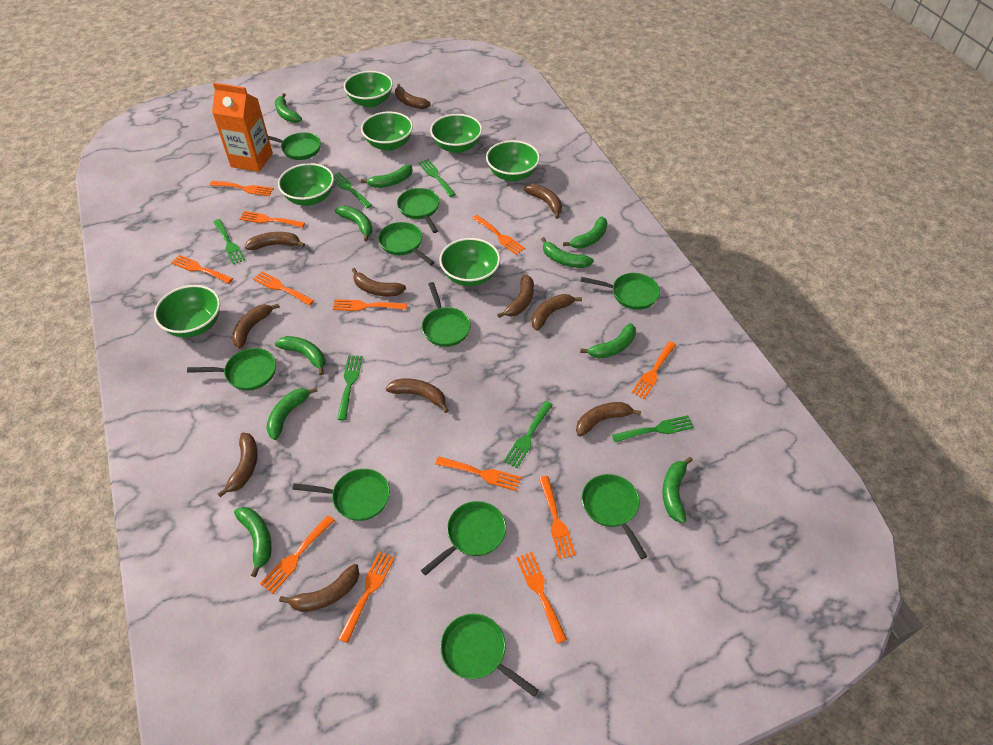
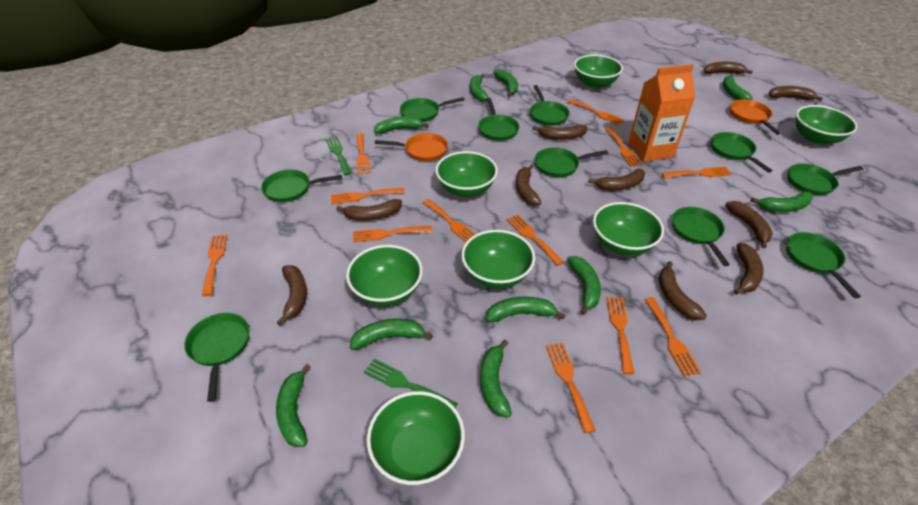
brown banana: [218,433,258,497] [232,304,280,349] [245,232,305,250] [279,564,359,612] [352,268,406,296] [386,379,449,413] [395,84,431,109] [497,275,534,318] [524,184,562,219] [532,294,582,331] [576,402,641,437] = 11 -> [277,265,307,326] [336,199,402,221] [516,164,541,206] [532,124,587,140] [588,169,645,191] [659,261,707,321] [704,62,753,74] [725,201,773,248] [734,243,763,295] [769,86,823,101] = 10
green fork: [214,219,245,265] [333,172,372,208] [337,355,362,420] [418,159,456,197] [504,401,553,468] [612,415,694,442] = 6 -> [325,136,352,175] [364,359,458,408] = 2
orange pan: none = 0 -> [375,133,448,161] [730,99,781,135] = 2

